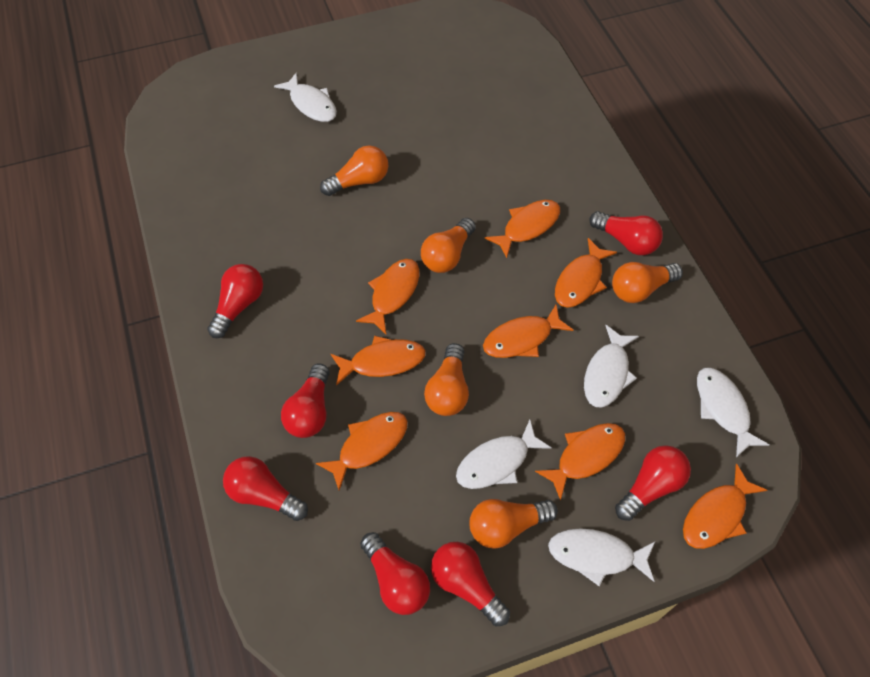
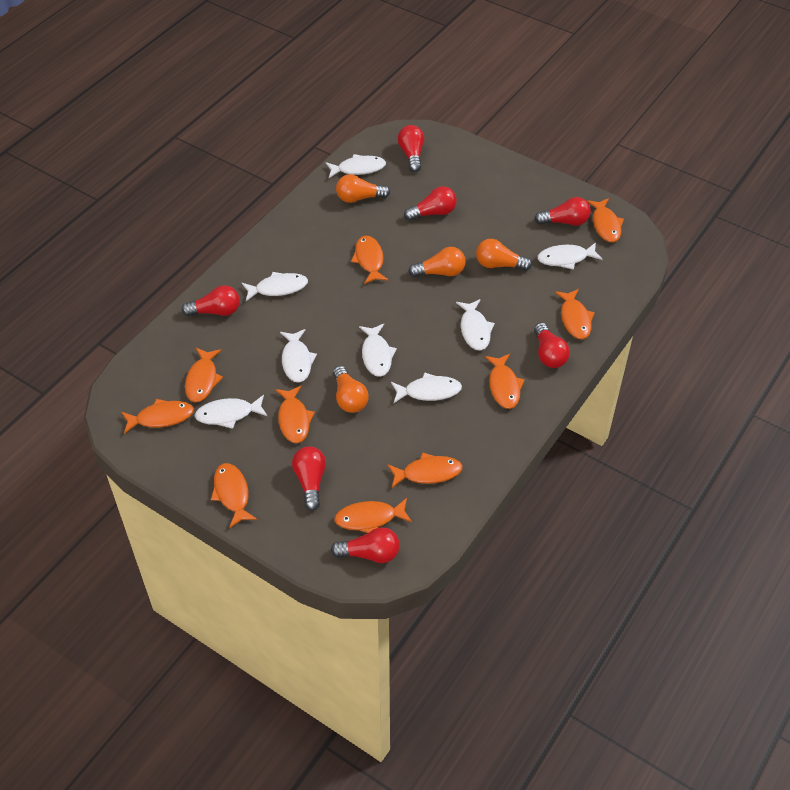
orange fish: [316,412,408,490] [331,336,426,385] [356,259,419,334] [483,305,573,358] [485,200,560,258] [535,423,625,501] [555,238,617,308] [683,463,768,549] = 8 -> [121,399,194,434] [185,348,223,402] [211,463,257,528] [275,386,315,443] [334,498,412,533] [351,236,388,284] [387,453,463,488] [485,354,525,409] [555,289,595,339] [586,198,624,242] = 10
orange light bulb: [320,145,388,196] [421,218,476,273] [424,343,469,416] [470,499,558,549] [612,262,683,303] = 5 -> [333,366,368,413] [336,174,390,203] [408,247,466,277] [476,239,532,271] = 4
white fish: [274,72,337,122] [456,420,551,489] [548,528,655,586] [584,325,639,408] [697,367,769,458] = 5 -> [195,395,267,429] [242,272,308,301] [280,329,317,382] [325,154,386,178] [359,324,397,377] [391,372,462,403] [456,299,495,351] [537,242,603,270] = 8

